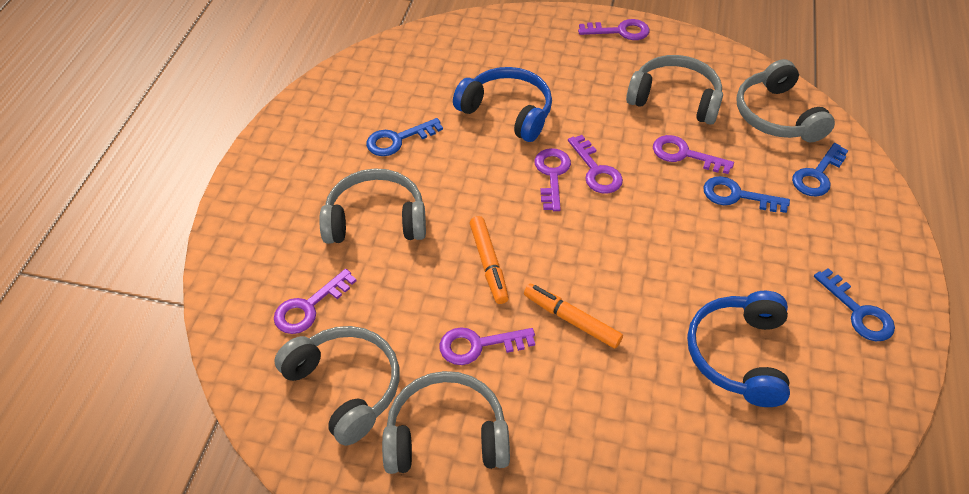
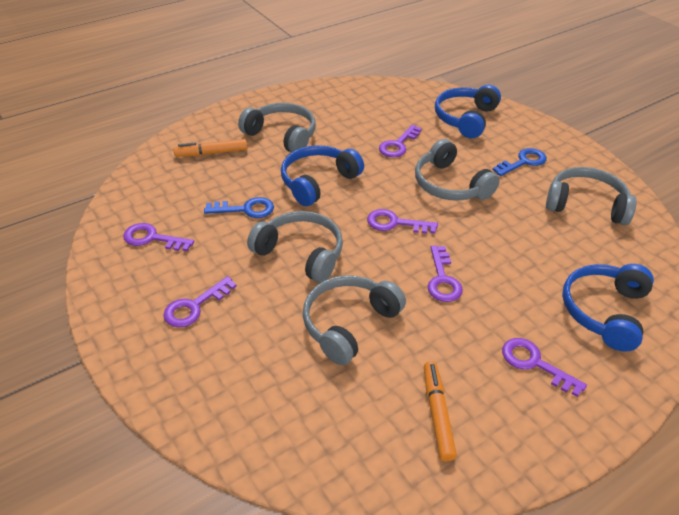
blue headphones: [453,67,552,142] [687,291,790,407] = 2 -> [281,145,364,206] [435,85,501,138] [562,264,654,352] = 3
blue key: [366,118,443,156] [703,176,790,213] [792,143,848,197] [814,268,895,341] = 4 -> [204,197,274,218] [493,148,547,176] = 2

